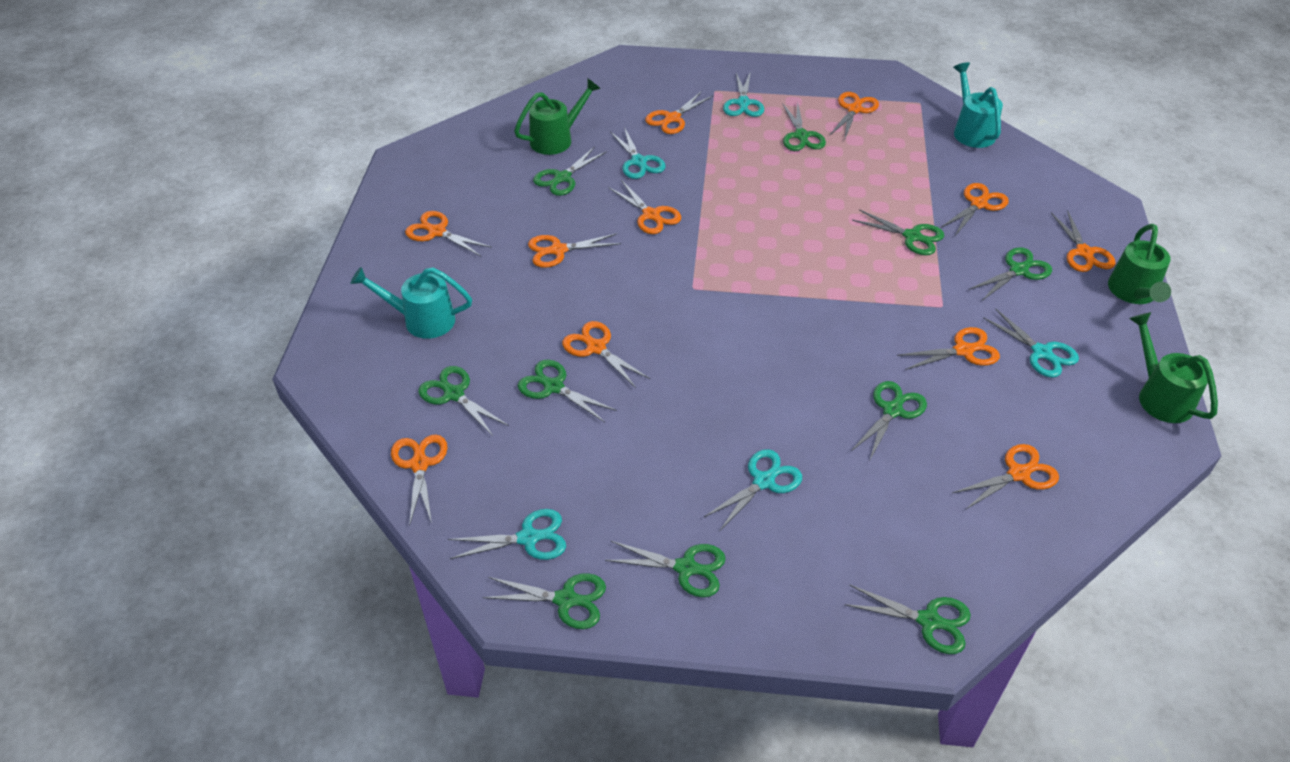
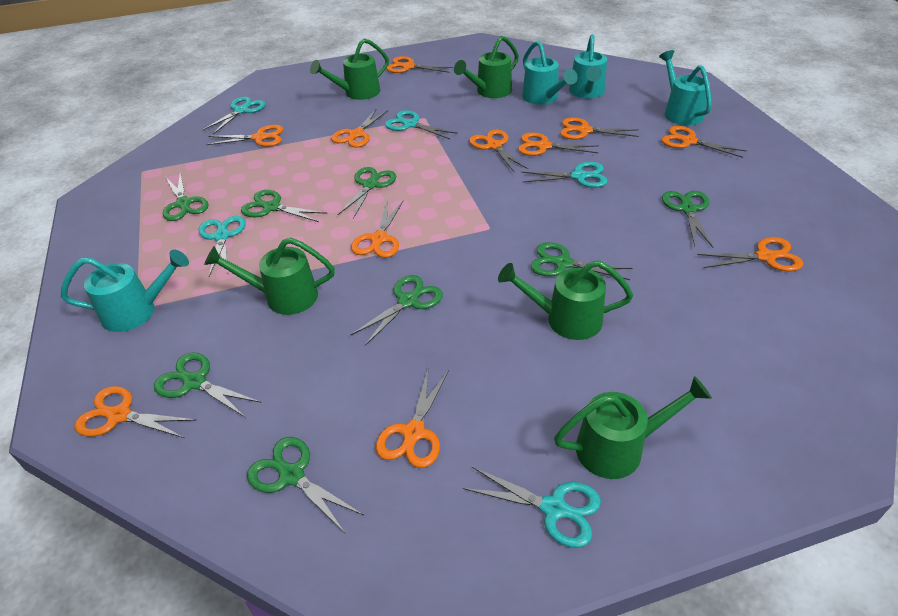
green scissors: [418,366,509,436] [482,573,606,629] [518,359,617,422] [533,146,607,196] [605,541,726,597] [783,102,826,151] [844,585,971,654] [851,381,927,460] [852,209,944,255] [969,247,1052,301] = 10 -> [154,352,261,418] [163,172,209,221] [241,190,328,222] [247,437,364,533] [338,167,396,219] [350,275,443,346] [531,242,632,280] [662,191,713,248] = 8
green watering can: [514,78,601,155] [1108,224,1171,304] [1129,312,1218,423] = 3 -> [204,238,335,315] [310,38,389,100] [454,36,519,98] [498,260,633,340] [554,376,712,479] = 5
turquoise watering can: [350,267,472,339] [953,62,1003,148] = 2 -> [61,250,189,332] [522,41,578,105] [569,34,607,99] [659,50,712,125] = 4

